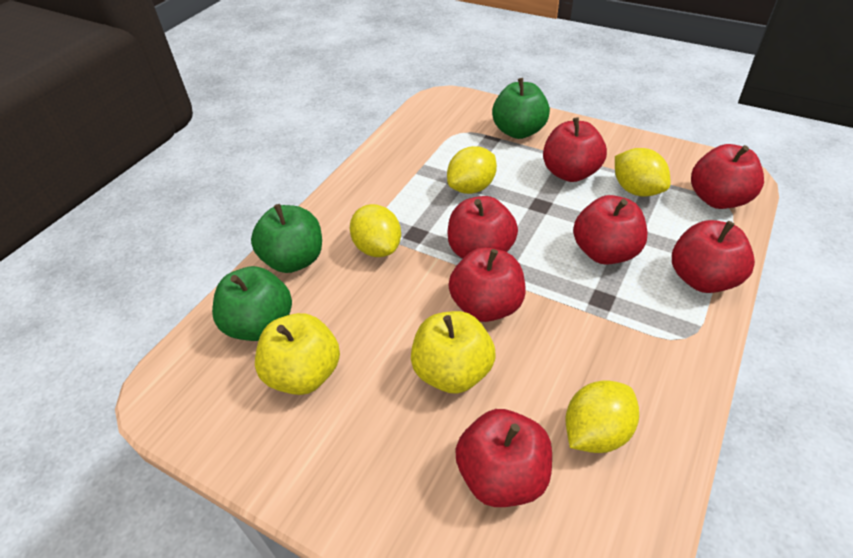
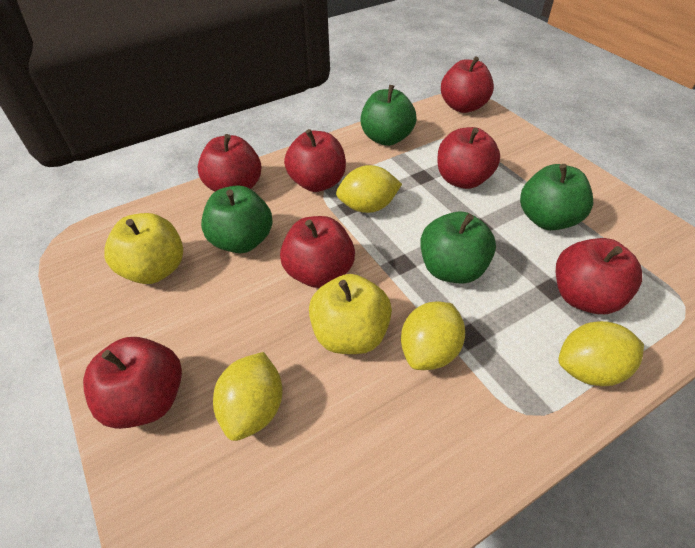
green apple: [212,266,292,341] [251,204,322,273] [492,78,550,139] = 3 -> [201,185,273,253] [360,85,417,146] [420,212,496,284] [520,164,593,230] = 4

